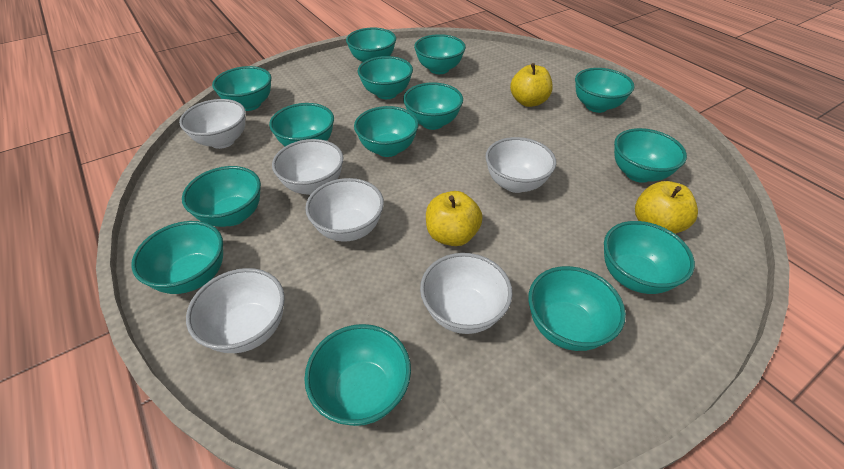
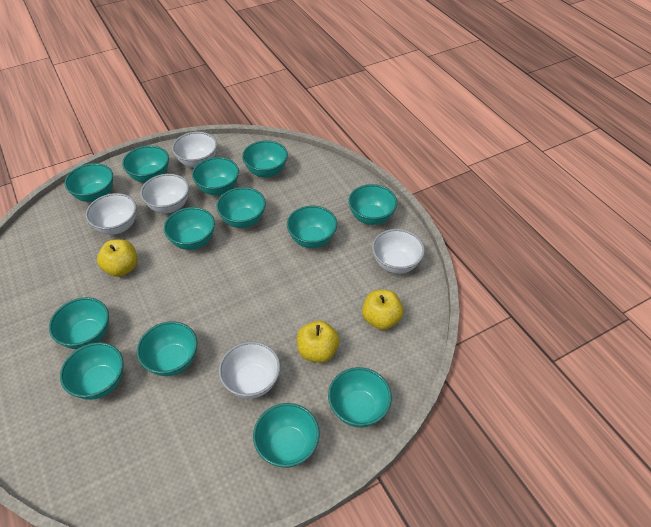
turquoise bowl: [131,221,223,294] [182,166,261,227] [212,66,271,111] [269,103,334,146] [304,324,411,426] [346,28,396,62] [354,106,419,157] [358,56,413,99] [403,82,463,130] [414,34,466,74] [528,266,626,351] [575,68,635,113] [604,221,695,294] [614,128,687,183] = 14 -> [49,297,109,349] [60,342,124,400] [65,163,113,202] [122,145,169,183] [137,321,198,376] [164,207,215,250] [192,157,239,195] [216,187,266,228] [242,140,288,178] [253,403,320,468] [287,206,337,248] [328,367,392,428] [348,184,397,225] = 13
white bowl: [179,99,246,149] [186,268,285,353] [272,139,343,195] [305,178,384,242] [420,253,512,334] [485,137,556,193] = 6 -> [86,193,137,235] [140,174,189,213] [172,132,217,168] [219,342,280,399] [372,229,425,274] = 5

